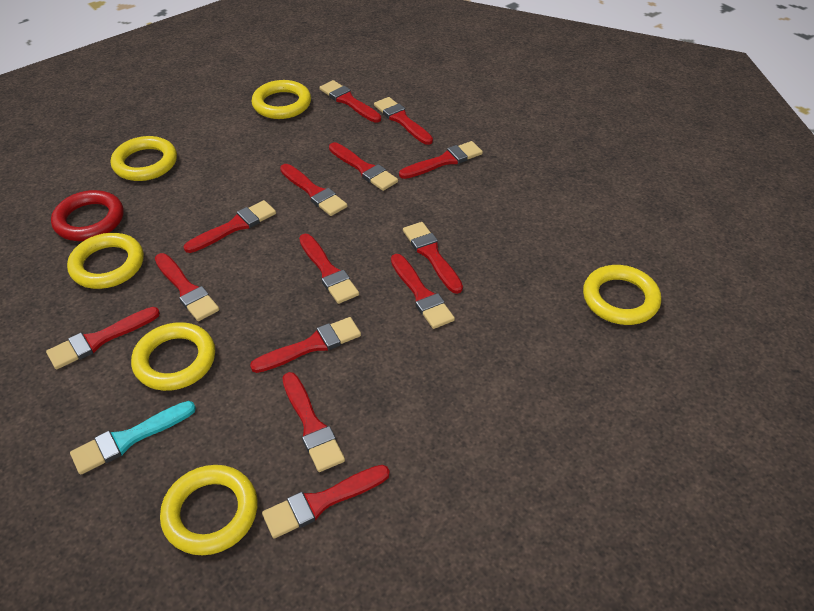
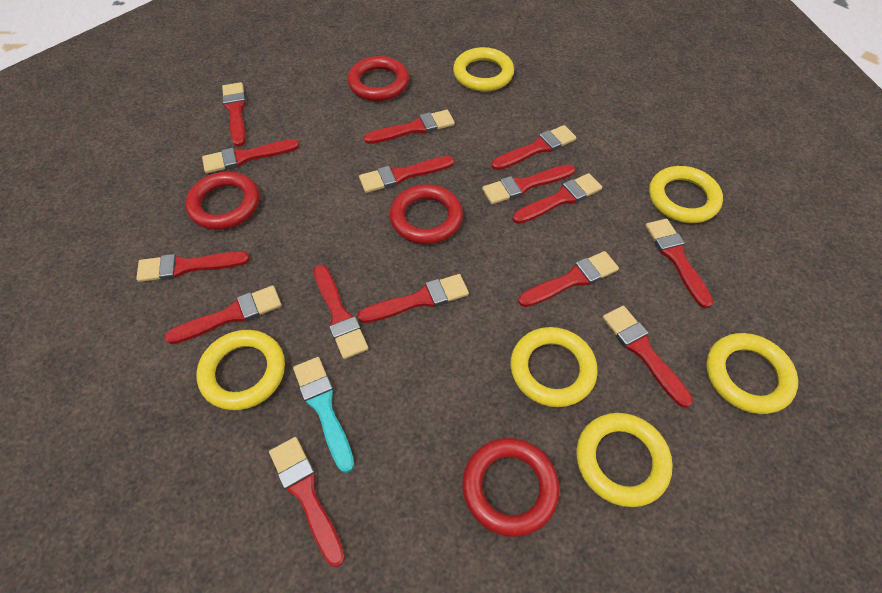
red brush: [46,307,160,369] [155,253,219,321] [183,200,276,253] [250,317,361,373] [262,465,390,539] [280,164,347,216] [282,372,345,472] [299,234,359,304] [319,80,381,123] [329,142,398,191] [374,97,433,145] [391,254,455,329] [399,141,483,179] [403,222,463,294] = 14 -> [136,251,250,282] [164,286,282,344] [202,139,300,173] [222,82,246,147] [269,437,345,567] [314,265,368,359] [358,274,469,323] [359,156,454,193] [364,110,455,144] [482,164,575,204] [491,125,576,170] [512,173,602,224] [518,251,619,307] [603,306,693,408] [646,219,713,309] = 15
red ring: [51,190,123,241] = 1 -> [185,172,259,230] [347,56,409,101] [390,184,463,244] [462,438,560,537] = 4

